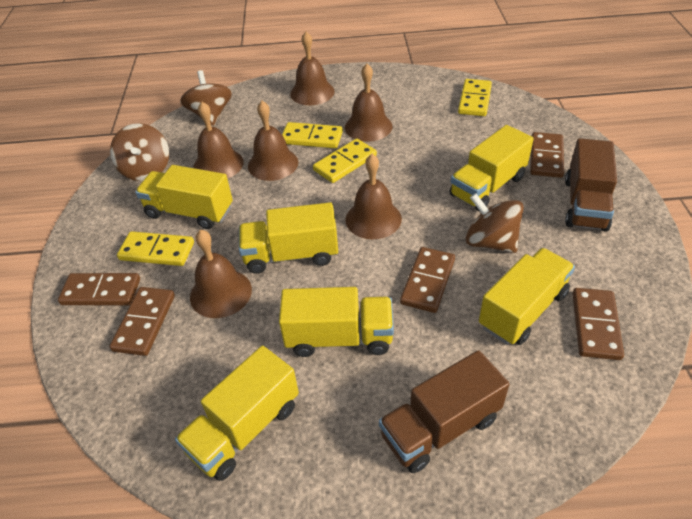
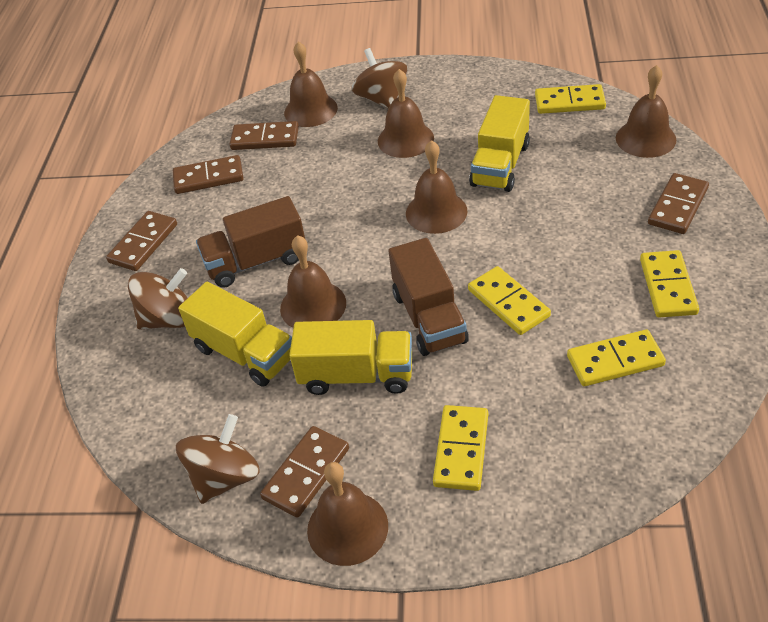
yellow domino: [117,231,194,266] [282,122,343,148] [313,139,377,183] [458,79,492,116] = 4 -> [433,405,488,491] [468,266,551,335] [535,84,606,114] [567,329,666,386] [640,250,699,317] = 5
yellow truck: [135,165,233,229] [175,346,299,481] [239,202,338,274] [279,287,394,357] [450,125,534,211] [479,248,575,345] = 6 -> [178,282,292,387] [289,320,412,395] [469,95,530,192] = 3

